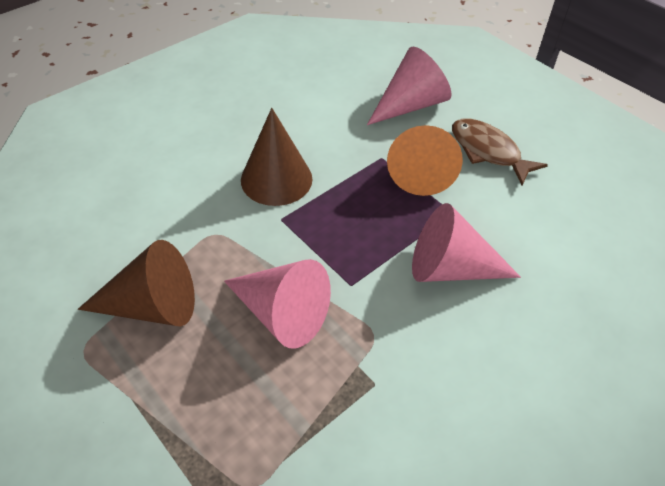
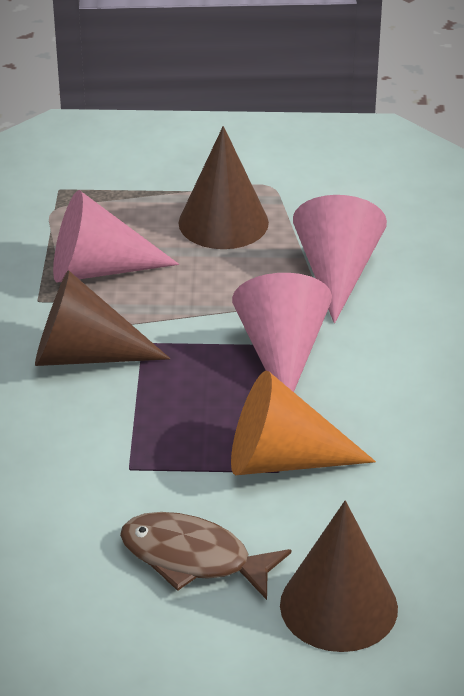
brown cone: [78,240,195,326] [241,108,313,206] = 2 -> [35,270,171,366] [179,126,269,249] [280,500,398,652] = 3

